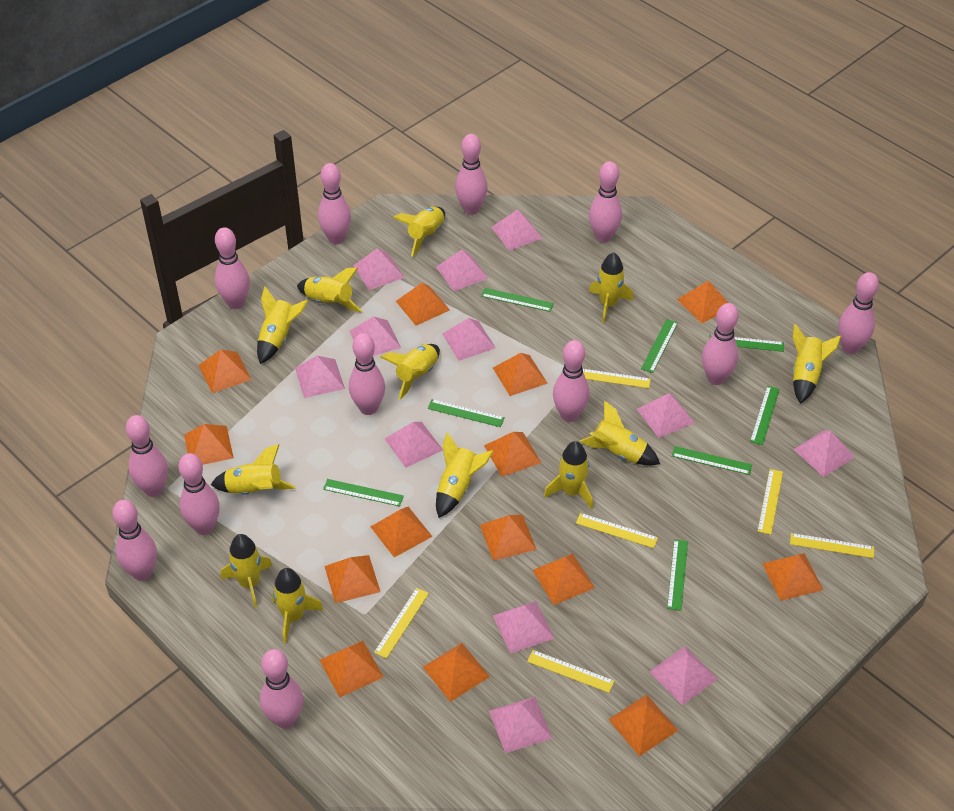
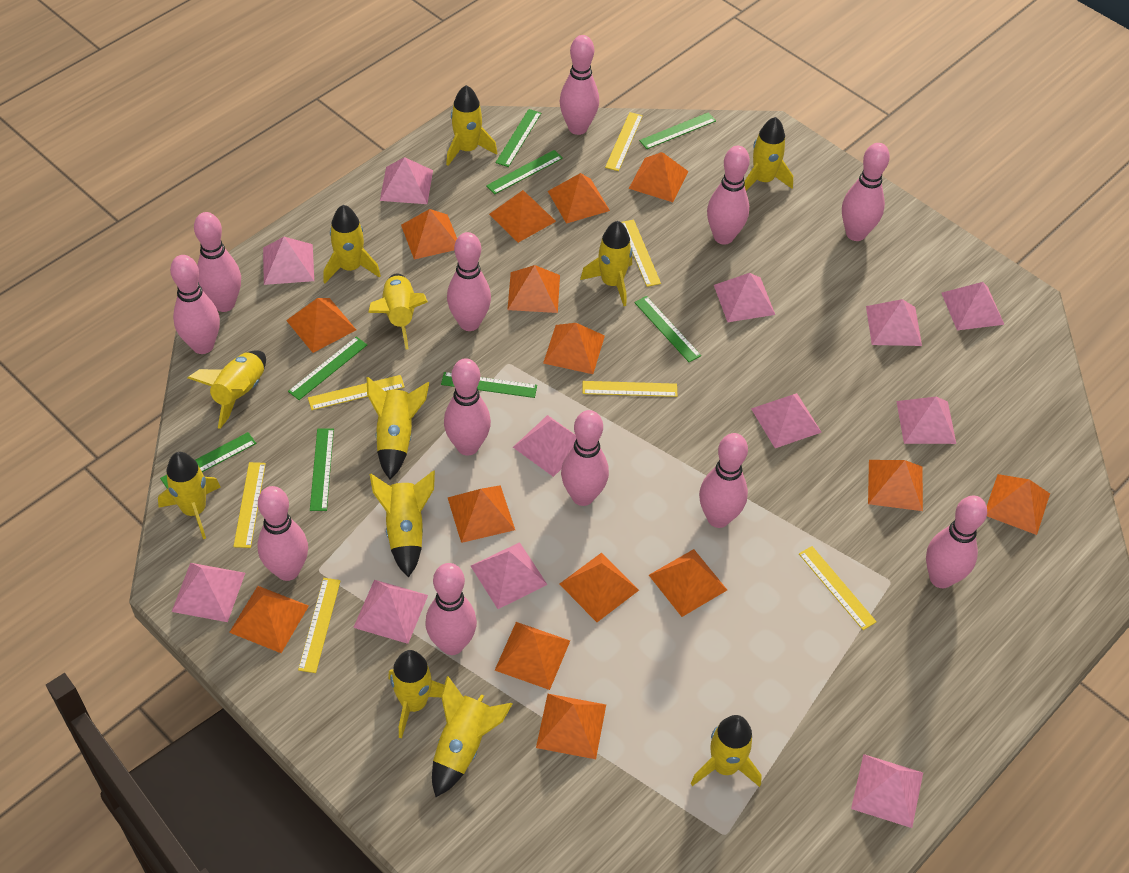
orange pyramid: [184,424,234,465] [198,350,251,393] [320,640,383,698] [324,555,380,603] [371,507,433,557] [396,283,450,326] [423,643,490,702] [480,514,537,561] [484,432,541,477] [493,353,548,396] [533,554,595,605] [608,694,678,757] [677,280,729,323] [762,553,823,601] = 14 -> [229,586,309,653] [286,298,356,353] [401,209,457,259] [448,485,515,543] [489,190,556,243] [495,622,570,690] [507,265,560,313] [536,694,606,759] [543,323,605,374] [548,173,610,224] [559,553,639,622] [629,152,689,202] [649,549,727,617] [868,460,923,511] [987,474,1050,535] = 15
yellow ruler: [374,588,429,659] [527,650,614,693] [576,513,658,548] [583,369,651,388] [757,469,783,535] [790,533,874,558] = 6 -> [233,462,266,548] [298,578,341,673] [308,375,405,410] [583,381,677,397] [605,112,643,171] [621,220,661,287] [799,546,877,630] = 7

